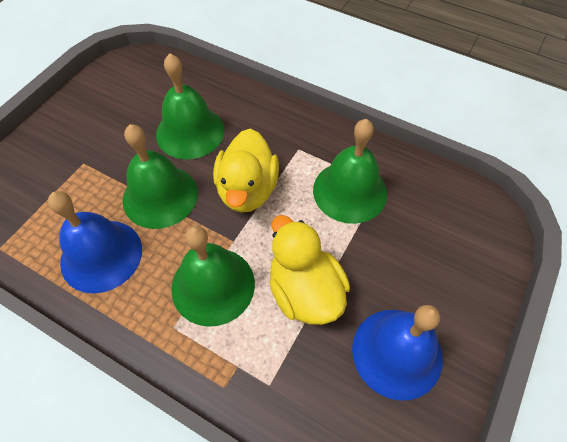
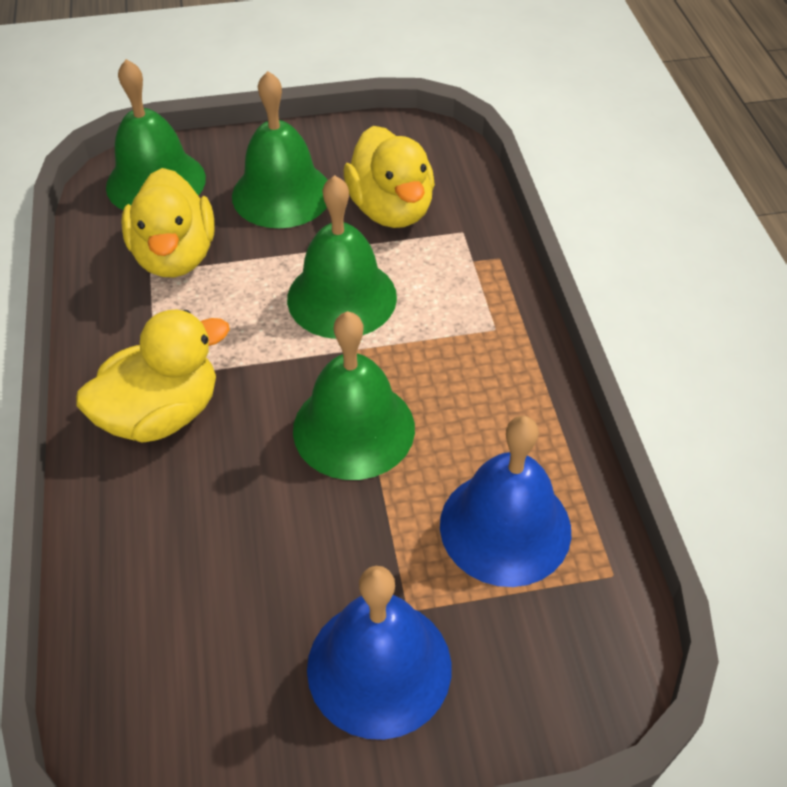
yellow duck: [213,128,279,213] [269,215,350,325] = 2 -> [76,310,230,443] [121,168,214,277] [344,126,435,228] = 3

